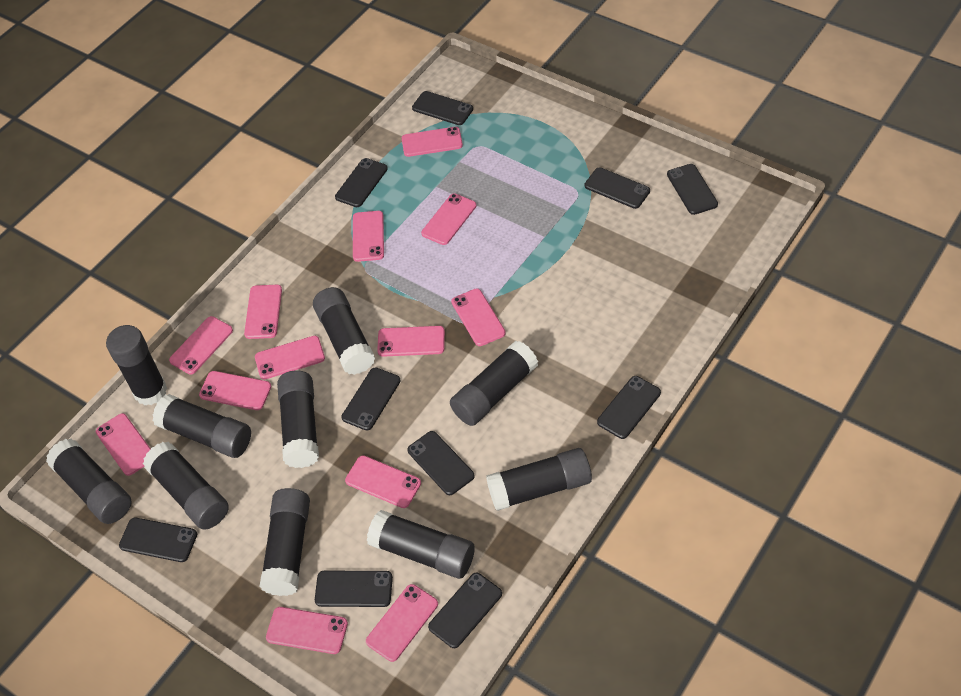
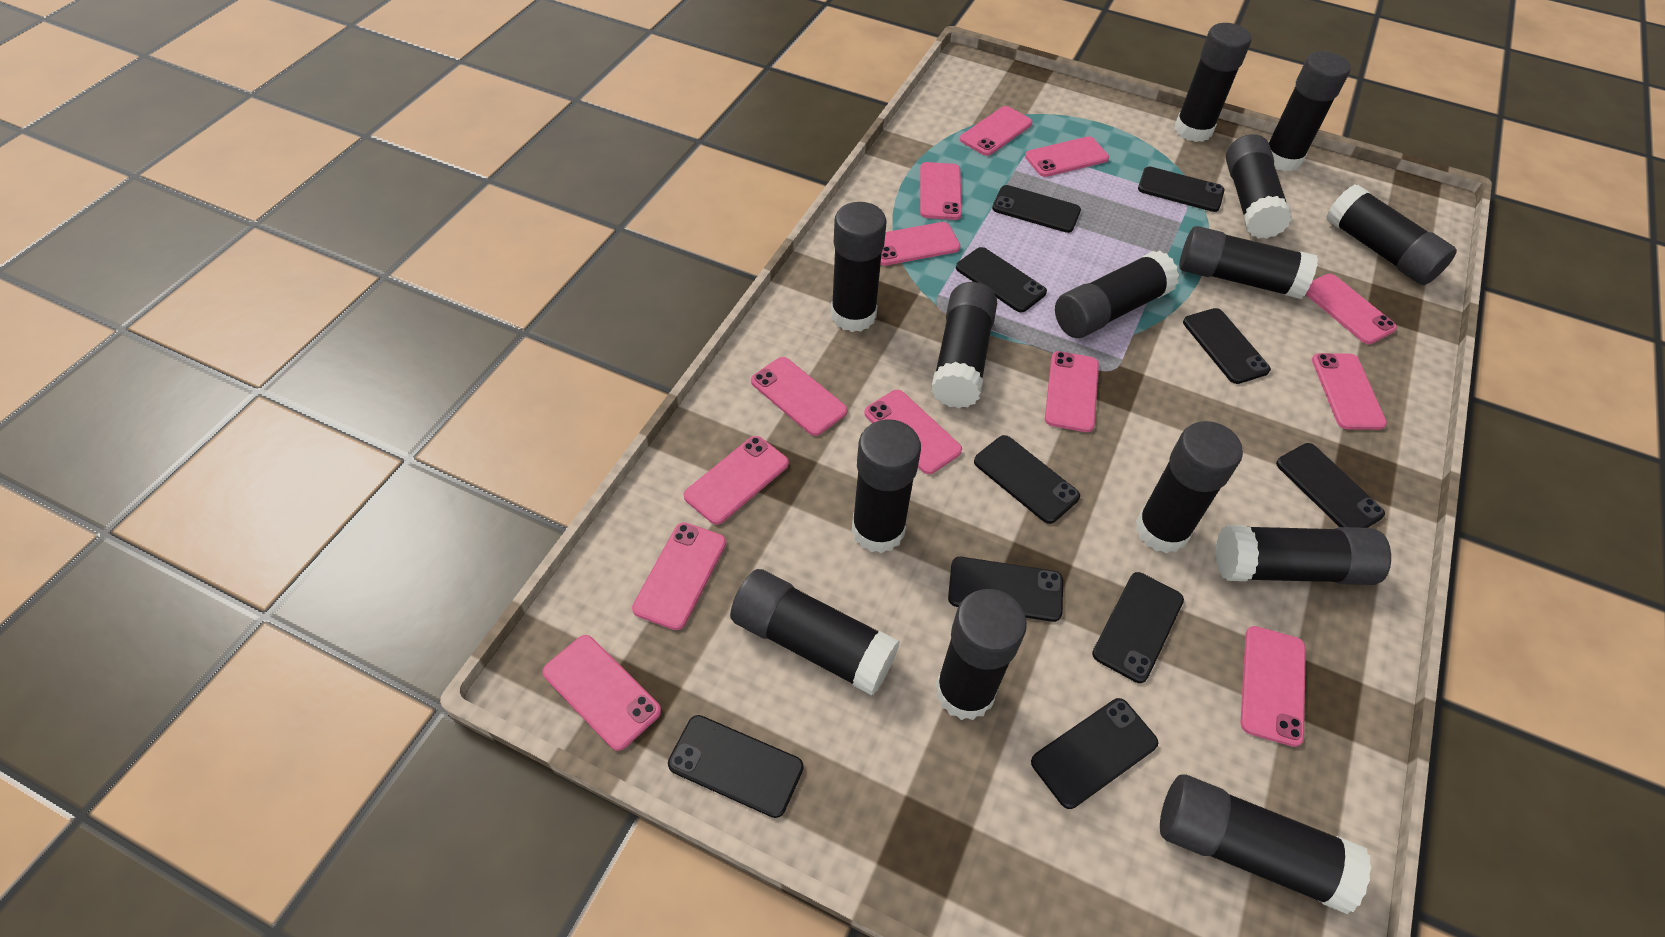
black glue stick: [46,439,132,524] [106,325,167,405] [143,442,229,530] [153,394,251,458] [259,488,310,596] [277,370,319,468] [313,287,375,375] [367,510,475,579] [450,341,538,426] [486,448,592,511] = 10 -> [730,569,900,695] [831,202,887,332] [851,419,921,553] [931,282,997,408] [936,589,1027,720] [1055,250,1179,338] [1136,421,1243,553] [1160,775,1371,914] [1174,23,1252,142] [1179,226,1318,299] [1215,525,1391,585] [1226,134,1292,239] [1268,51,1351,171] [1326,184,1457,285] = 14

